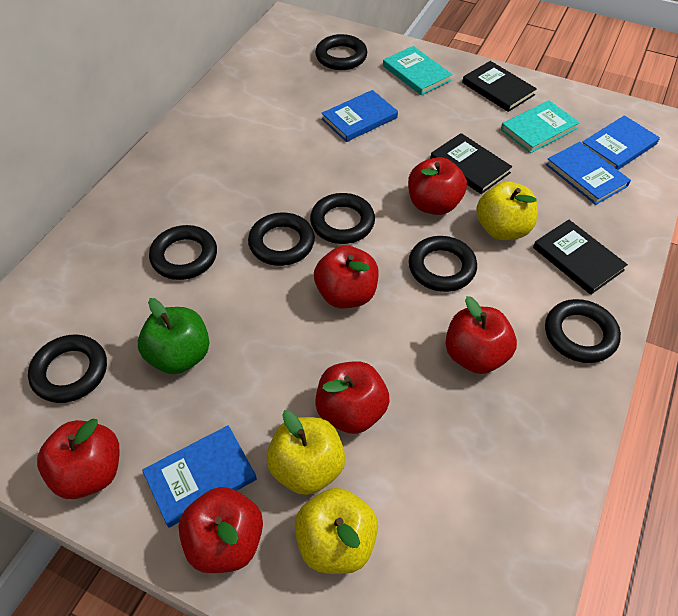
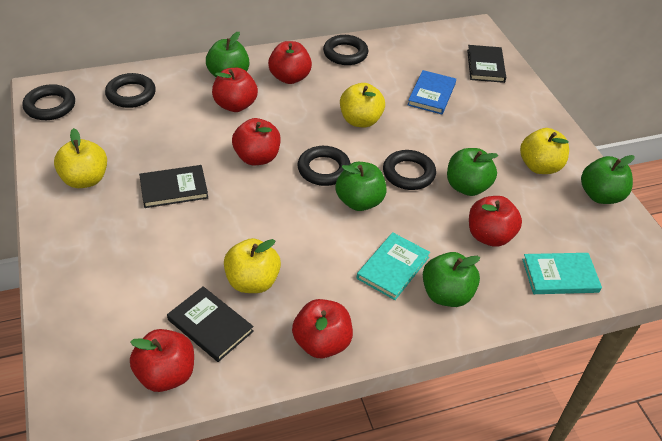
black ring: [28,334,107,403] [149,225,217,280] [248,212,315,266] [310,193,375,244] [315,34,367,70] [409,236,477,292] [545,299,621,363] = 7 -> [22,84,75,120] [105,73,156,108] [297,146,351,186] [323,35,368,65] [383,150,436,190] = 5
blue book: [142,425,257,527] [322,90,398,142] [546,142,631,205] [582,115,660,170] = 4 -> [408,70,456,114] = 1
green apple: [138,298,209,374] = 1 -> [206,32,249,77] [336,162,387,211] [423,252,480,307] [447,148,498,196] [581,155,635,204] = 5
yellow apple: [267,410,345,495] [294,488,378,574] [476,181,538,240] = 3 -> [54,128,107,188] [224,238,281,293] [340,83,385,128] [520,128,569,174] = 4

